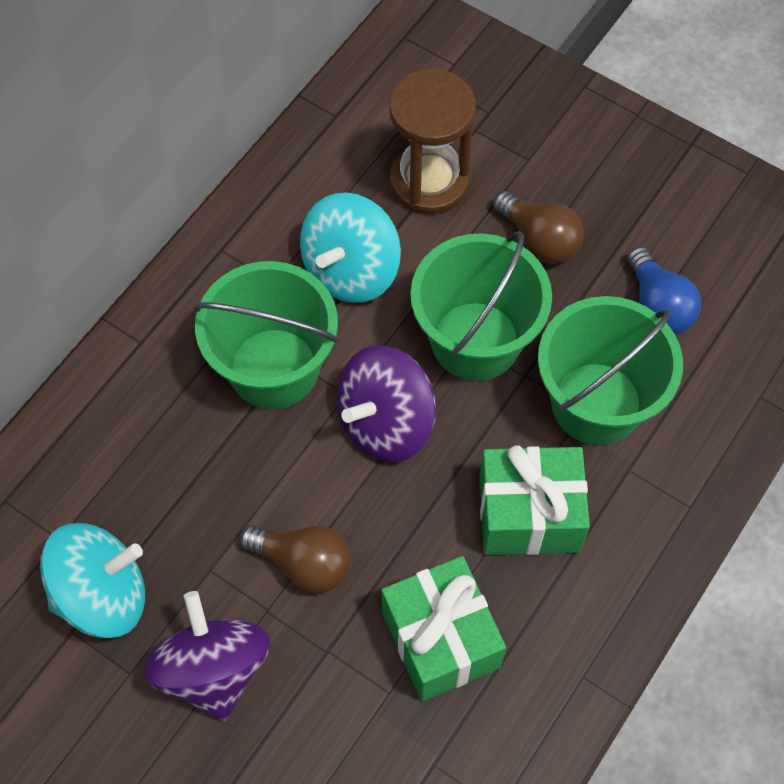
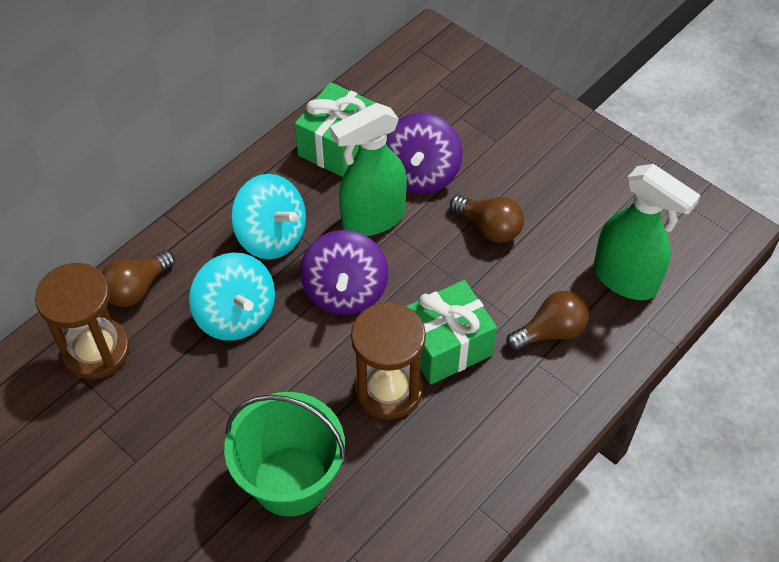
blue light bulb: [627,247,701,334] = 1 -> none = 0
brown hourglass: [389,69,476,214] = 1 -> [35,263,130,379] [351,302,426,420] = 2
brown light bulb: [240,526,351,593] [493,191,584,264] = 2 -> [102,250,175,307] [450,195,524,243] [506,291,589,351] = 3
green bucket: [193,261,338,409] [410,231,552,381] [538,296,683,445] = 3 -> [224,392,346,517] = 1
green spray bottle: none = 0 -> [330,103,407,236] [594,164,701,300] = 2

